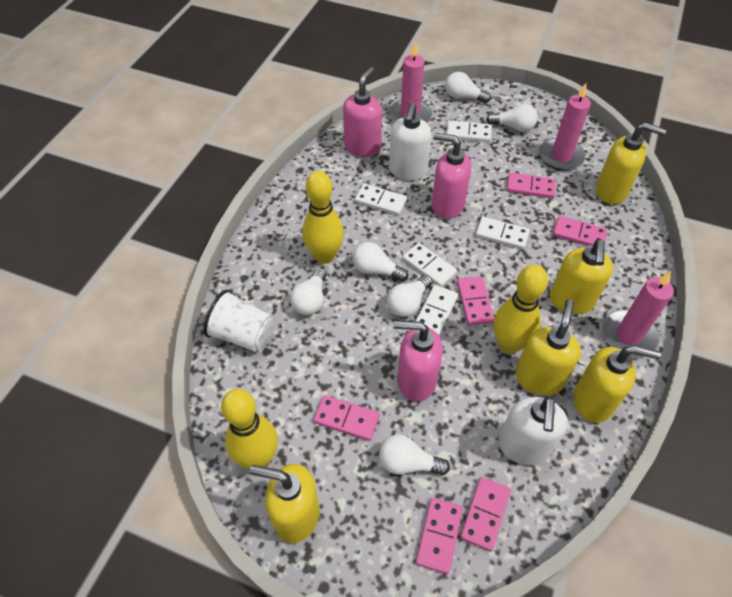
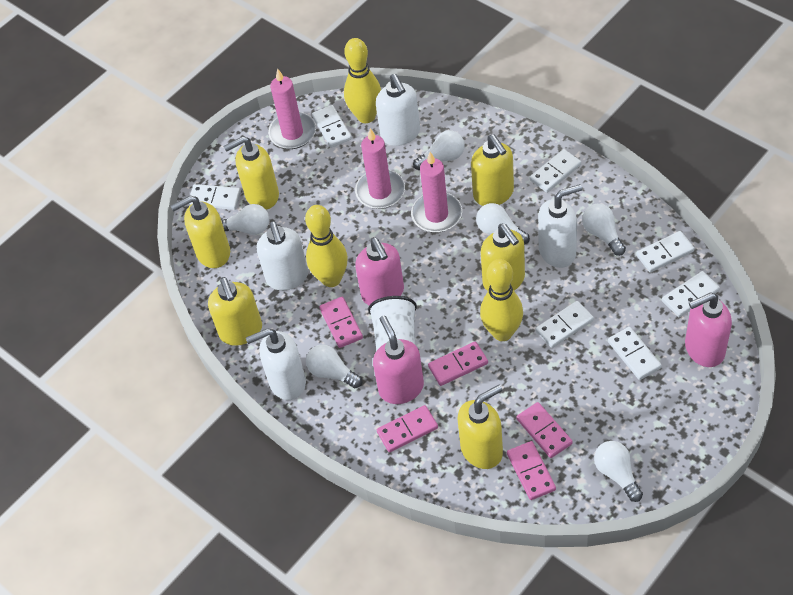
pink domino: [314,395,380,441] [416,498,463,574] [457,277,494,325] [460,477,511,551] [506,172,556,199] [553,216,607,246] = 6 -> [319,297,363,348] [377,405,438,452] [428,341,488,386] [507,441,556,500] [516,402,573,458] = 5
white domino: [355,184,407,215] [402,243,457,287] [415,285,458,335] [446,120,492,142] [476,217,530,250] = 5 -> [188,184,241,210] [312,105,352,148] [530,149,581,193] [536,301,594,348] [608,327,662,380] [636,231,695,273] [662,271,720,317] = 7
white soap dispenser: [389,103,432,180] [498,396,568,465] = 2 -> [246,328,306,400] [257,221,308,290] [376,74,420,146] [538,184,582,268] = 4
yellow soap dispenser: [250,464,320,543] [515,299,581,396] [550,239,613,314] [573,345,661,423] [596,122,666,204] = 5 -> [171,196,230,268] [208,277,262,346] [223,136,279,210] [458,385,503,469] [471,135,514,206] [481,224,525,291] = 6

